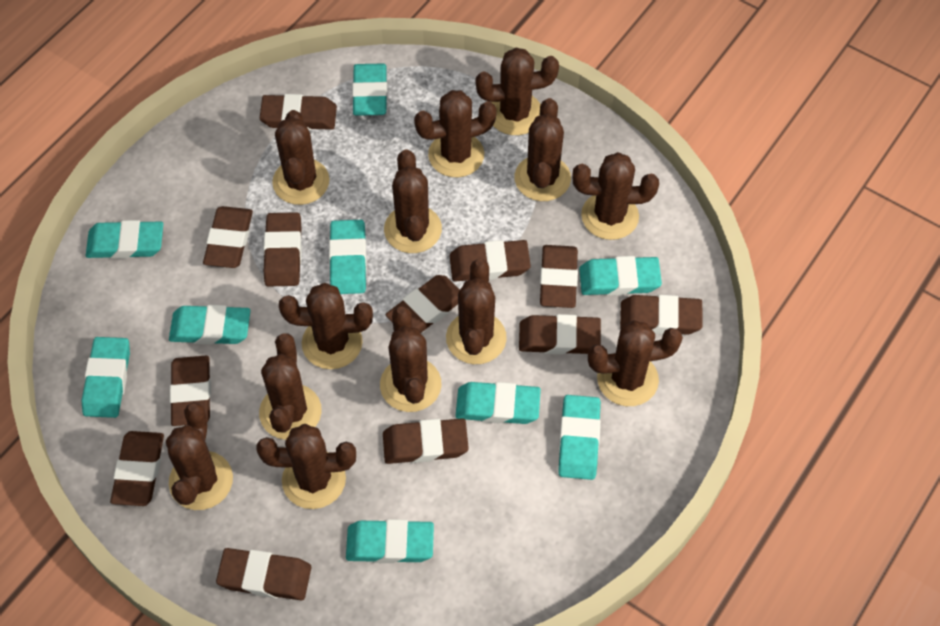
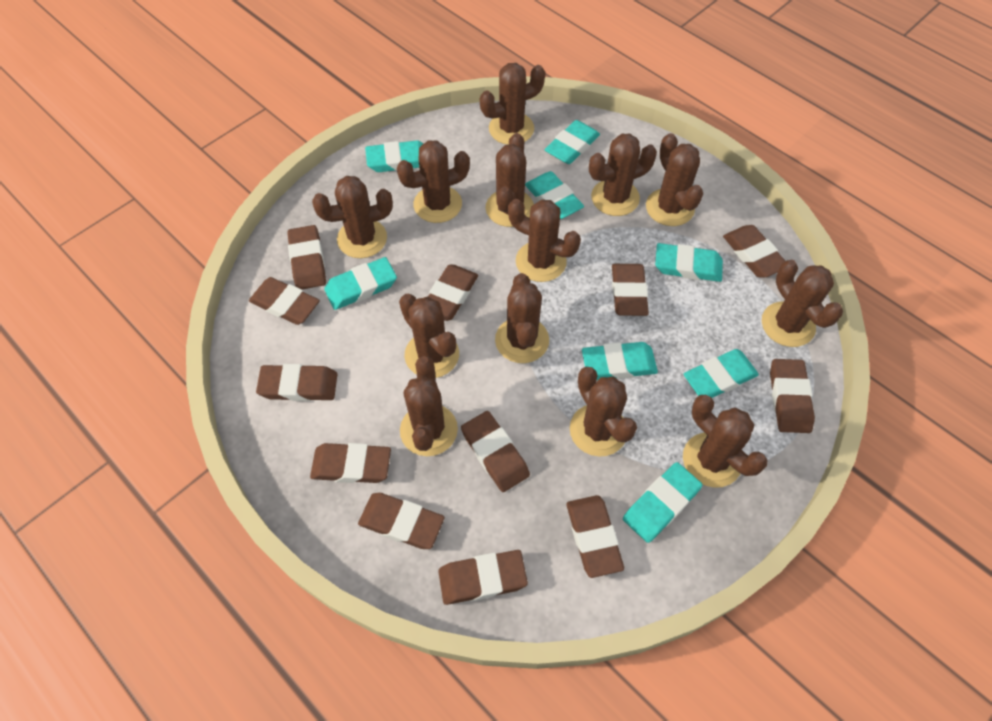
turquoise eraser: [81,337,130,418] [86,220,163,259] [169,305,251,345] [329,220,367,294] [346,519,434,563] [352,64,387,116] [456,382,541,424] [558,395,601,480] [579,256,662,296] = 9 -> [324,257,397,310] [365,141,423,172] [525,171,584,219] [545,120,600,164] [582,342,658,380] [623,462,702,543] [655,243,723,282] [684,349,759,398] = 8

